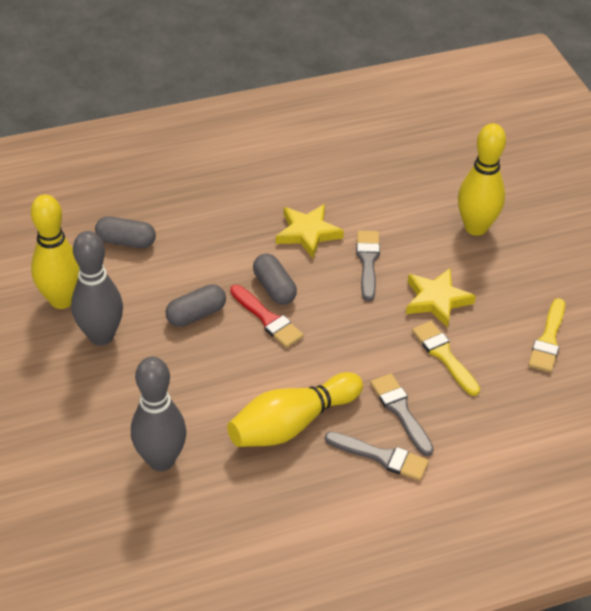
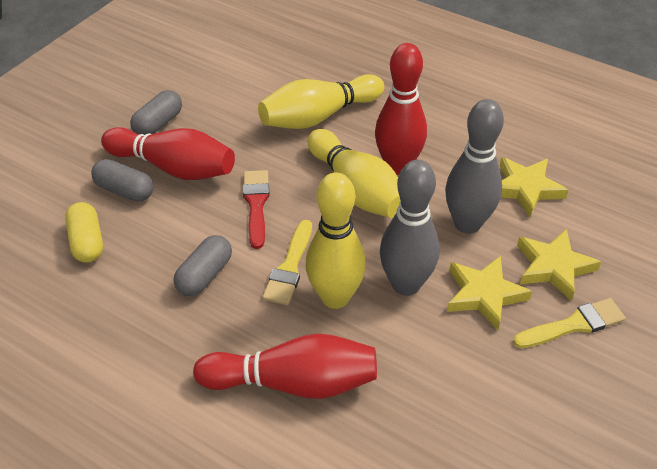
grey brush: [325,432,429,481] [356,231,380,301] [370,373,434,456] = 3 -> none = 0
red bowling pin: none = 0 -> [101,127,235,180] [193,333,377,399] [375,43,427,175] = 3
yellow capsule: none = 0 -> [65,202,103,263] = 1
yellow star: [276,204,344,258] [406,268,476,328] = 2 -> [447,256,532,330] [500,157,568,217] [517,229,601,301] = 3

